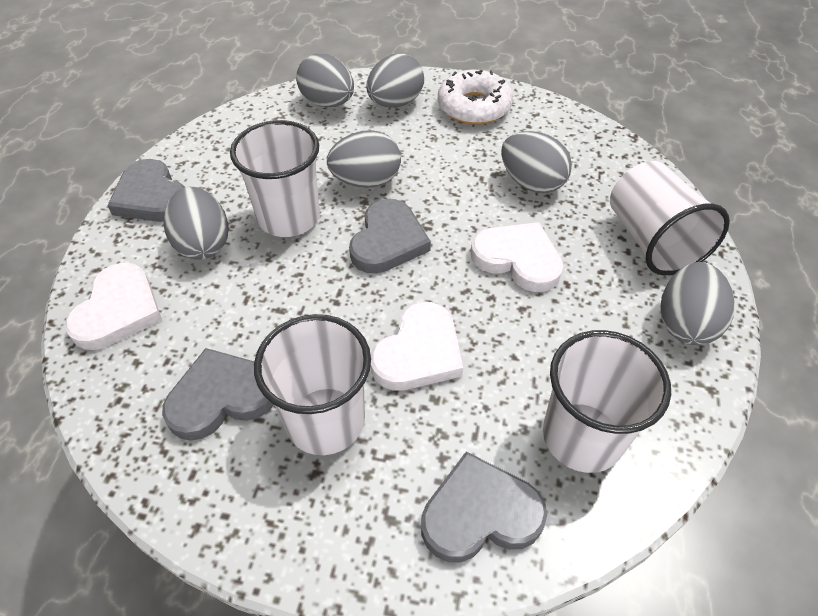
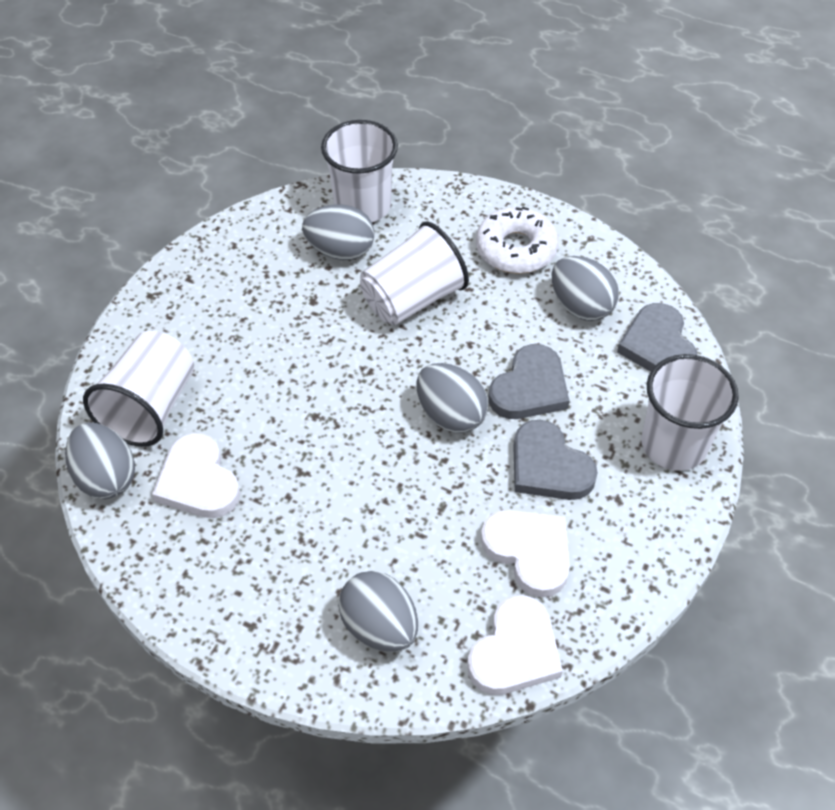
grey egg: [164,187,229,260] [296,54,354,107] [327,130,401,188] [366,53,424,107] [501,131,572,193] [661,262,735,345] = 6 -> [65,422,135,499] [302,204,374,260] [338,571,418,652] [416,363,488,433] [552,256,619,321] = 5
grey heart: [107,159,185,222] [162,348,274,441] [349,199,431,274] [421,452,547,562] = 4 -> [489,344,569,419] [513,420,598,500] [617,303,697,372] = 3

